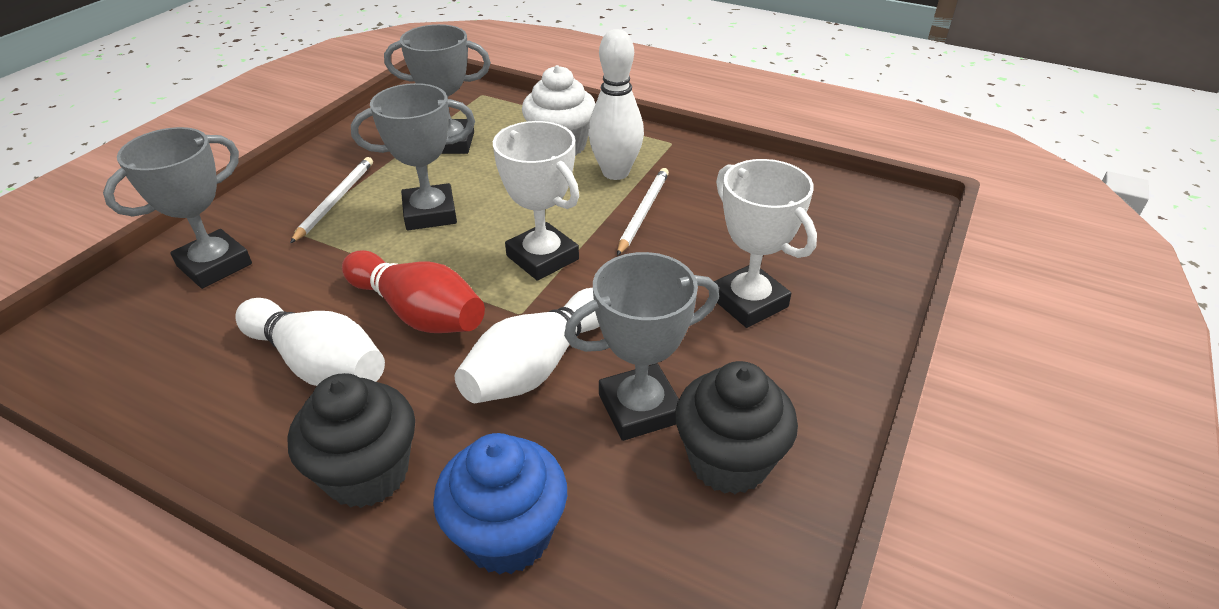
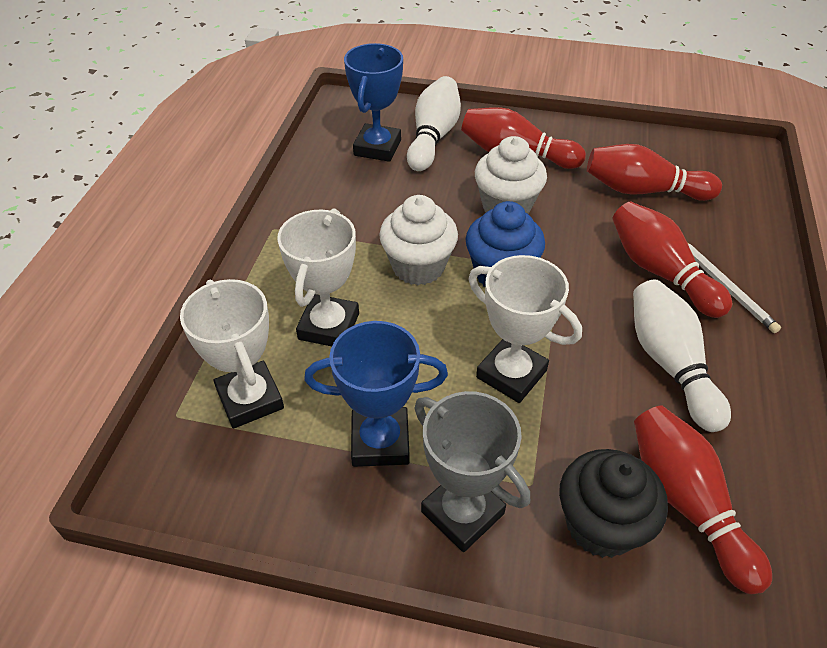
black cupcake: [288,373,415,508] [675,361,798,494] = 2 -> [559,449,668,558] = 1
blue trophy: none = 0 -> [304,321,448,467] [344,43,403,162] = 2
grey trophy: [103,127,252,289] [351,83,475,230] [384,24,491,154] [564,252,719,441] = 4 -> [414,391,530,552] = 1
red bowling pin: [342,250,485,333] = 1 -> [461,107,586,169] [587,144,722,201] [612,202,732,318] [634,406,772,594] = 4
white bowling pin: [235,298,385,386] [455,288,600,403] [588,29,644,180] = 3 -> [407,76,461,171] [633,280,731,432] = 2
white cupcake: [522,65,595,156] = 1 -> [379,195,458,285] [475,136,547,214] = 2
white pencil: [290,157,373,243] [617,168,669,256] = 2 -> [687,242,781,333] = 1
white trophy: [493,121,579,281] [714,159,817,328] = 2 -> [180,279,284,429] [277,208,359,346] [469,255,582,403] = 3

